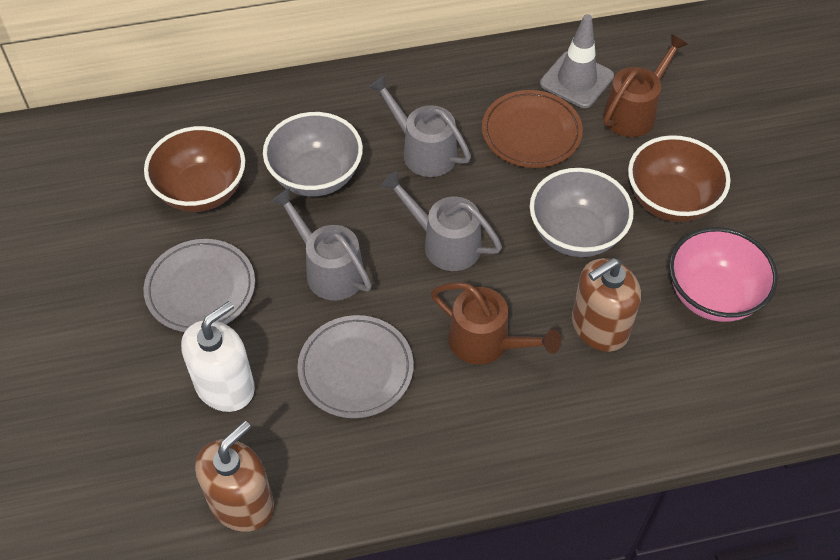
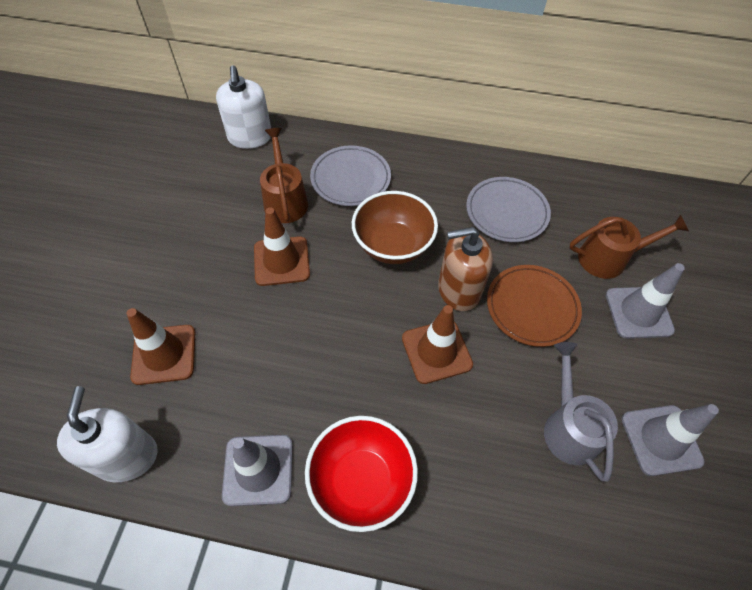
brown bowl: [144,126,245,212] [628,135,731,222] = 2 -> [352,191,438,264] = 1
brown soap dispenser: [195,421,274,532] [572,258,641,352] = 2 -> [438,227,493,311] = 1
brown traffic cone: none = 0 -> [127,308,195,385] [254,207,310,286] [402,305,473,384] = 3
grey bowl: [263,112,363,197] [530,168,634,257] = 2 -> none = 0
grey traffic cone: [540,14,614,108] = 1 -> [222,435,293,506] [606,263,685,339] [622,404,719,476] = 3
grey watering can: [271,188,372,300] [369,75,471,177] [381,171,502,271] = 3 -> [544,342,618,482] = 1
pink bowl: [669,227,778,322] = 1 -> none = 0
red bowl: none = 0 -> [305,416,418,532] = 1
white soap dispenser: [181,301,255,412] = 1 -> [57,386,158,482] [216,65,271,149] = 2

